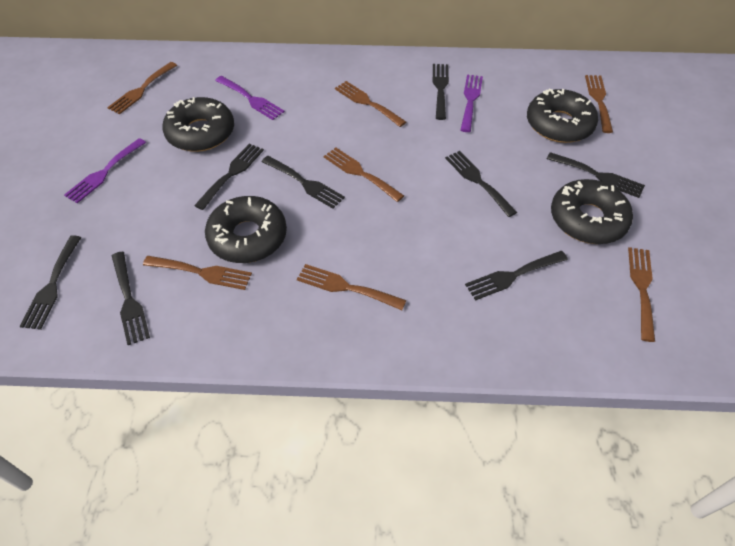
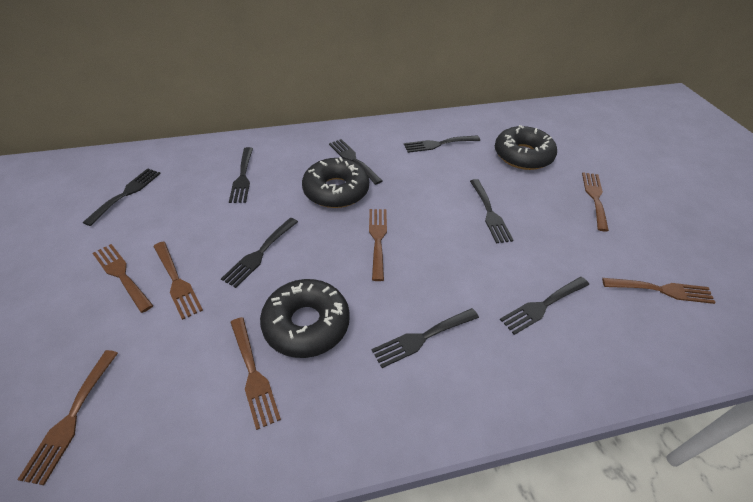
black donut: [162,97,234,152] [205,196,287,263] [527,89,598,143] [551,179,633,244] = 4 -> [260,279,350,358] [302,157,369,208] [495,125,557,170] = 3
purple fork: [64,138,146,203] [215,76,285,120] [461,74,483,132] = 3 -> none = 0

